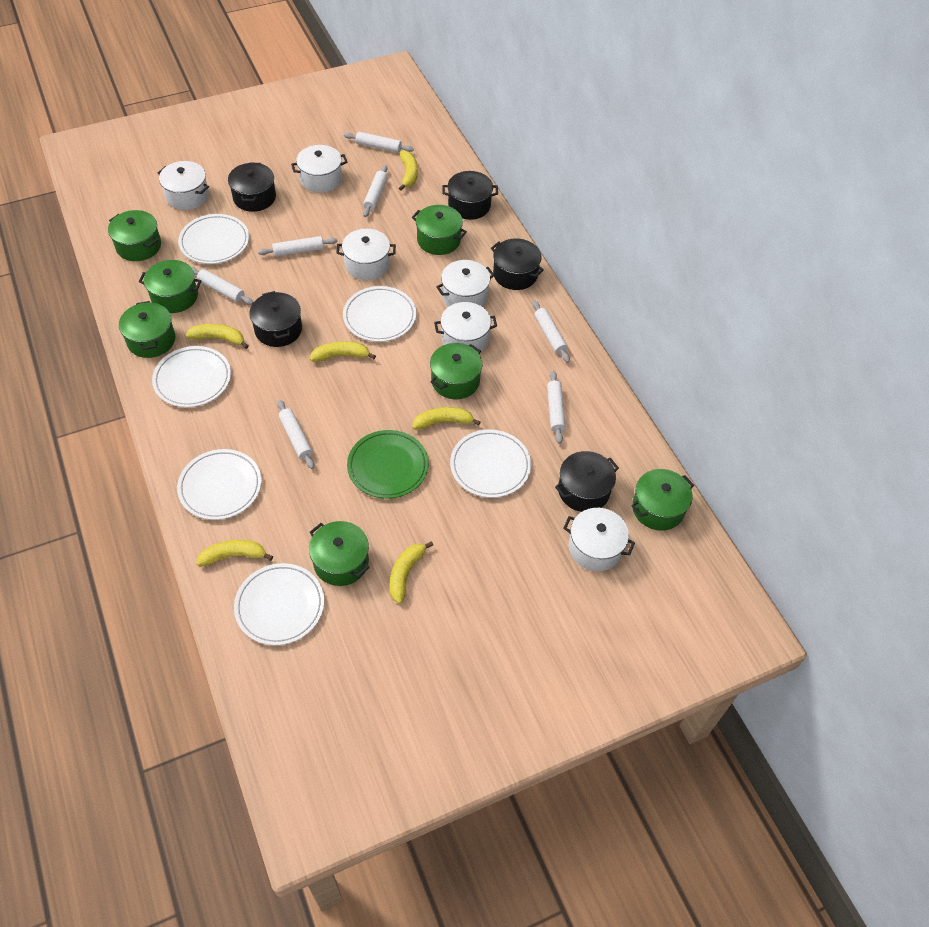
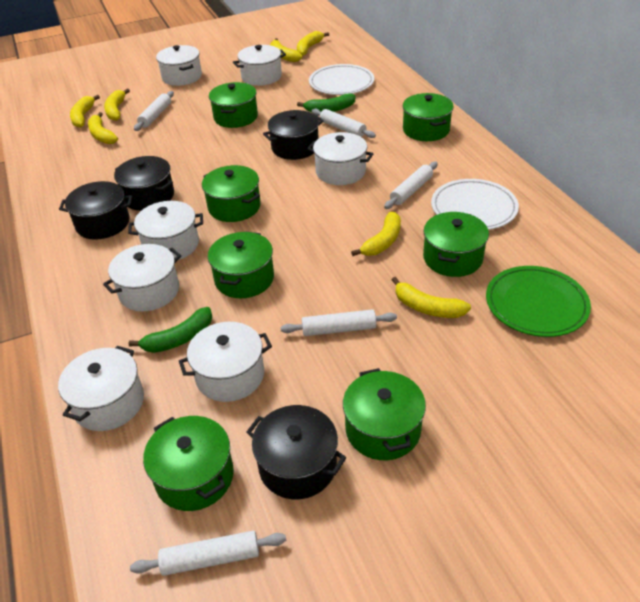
black pot: [228,162,276,212] [249,291,302,347] [442,171,498,220] [491,238,544,290] [555,451,619,512] = 5 -> [59,181,133,239] [114,156,174,211] [247,405,346,499] [263,110,324,160] = 4
green banana: none = 0 -> [129,307,212,353] [297,94,355,113] = 2
white plate: [152,346,231,407] [177,449,262,520] [178,214,249,264] [234,563,324,645] [343,286,416,342] [450,430,531,498] = 6 -> [309,64,374,95] [431,179,519,230] = 2
white pot: [158,161,209,210] [291,145,347,193] [336,229,396,280] [434,302,497,352] [436,260,495,307] [563,508,635,571] = 6 -> [58,346,144,431] [103,244,181,312] [128,201,203,260] [156,45,202,86] [179,322,272,402] [233,45,286,86] [307,132,374,185] = 7
white rolling pin: [191,267,253,305] [258,236,338,257] [277,400,314,469] [344,132,414,153] [363,165,388,217] [532,300,570,363] [547,371,566,444] = 7 -> [130,531,286,576] [134,91,174,131] [280,310,397,336] [312,109,376,138] [384,162,438,209] = 5
yellow banana: [186,324,248,349] [196,540,273,567] [310,341,376,362] [390,541,433,604] [399,150,418,191] [412,407,481,430] = 6 -> [70,95,100,128] [88,112,118,144] [104,88,130,121] [270,38,303,62] [297,31,329,56] [351,212,401,256] [392,277,471,318] = 7

